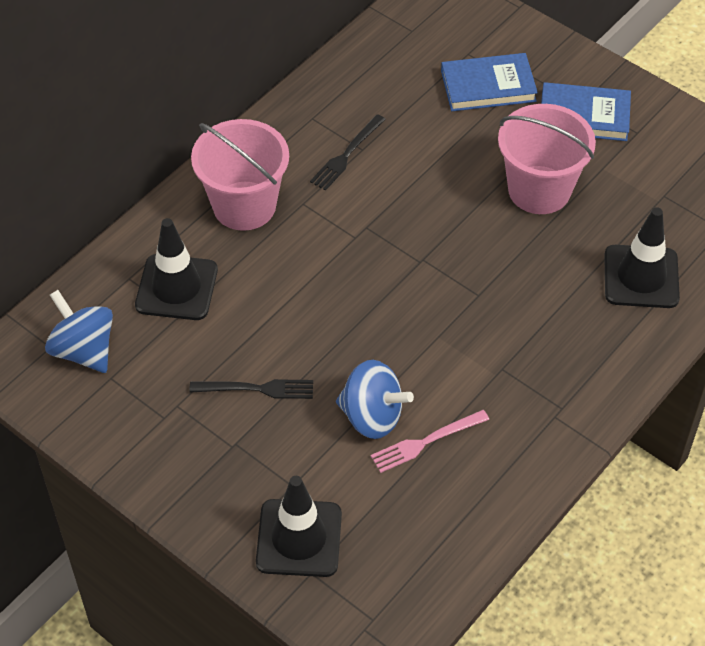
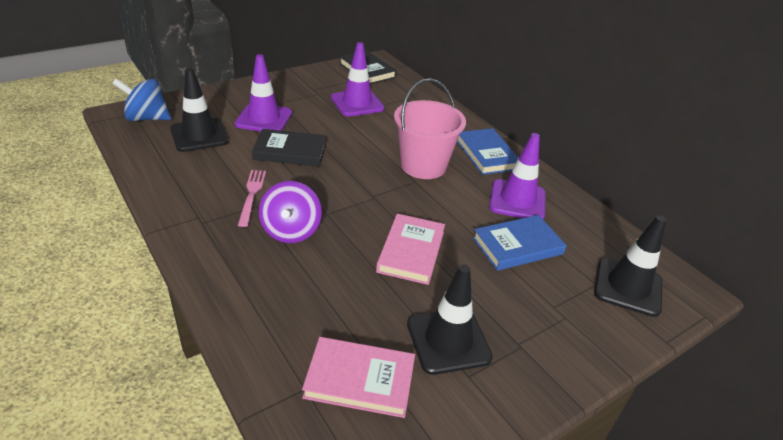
black book: none = 0 -> [252,129,326,167] [339,51,397,84] = 2
black fork: [189,379,313,399] [310,114,386,191] = 2 -> none = 0
blue spinning top: [45,290,113,373] [336,360,414,439] = 2 -> [112,79,171,121] = 1
pink book: none = 0 -> [302,337,415,418] [376,214,445,285] = 2
pink bucket: [191,119,289,231] [498,104,596,214] = 2 -> [394,78,466,179] = 1
purple spinning top: none = 0 -> [259,181,322,243] = 1
purple traffic cone: none = 0 -> [235,54,292,132] [331,42,385,117] [489,133,546,220] = 3

